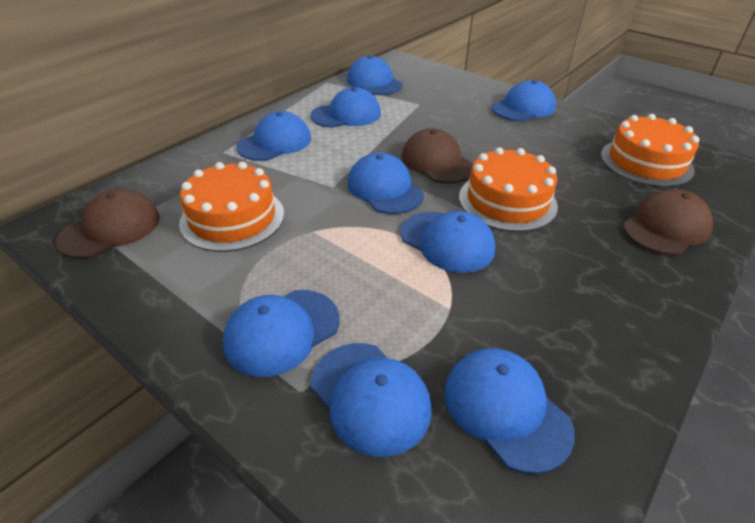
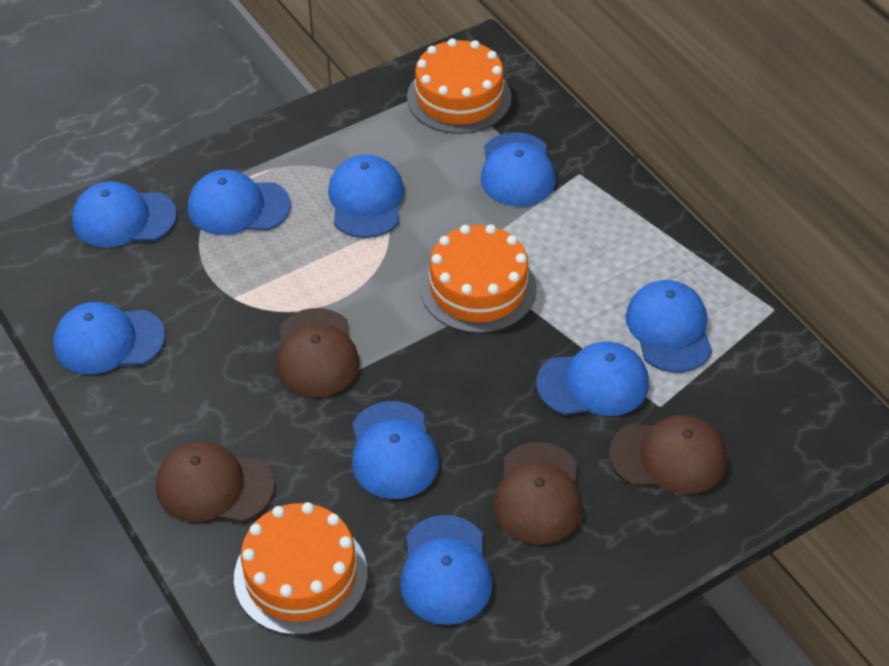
brown cap: [56,189,160,258] [401,128,473,184] [623,189,713,255] = 3 -> [156,441,275,522] [277,308,360,397] [493,442,582,544] [609,415,727,494] = 4

